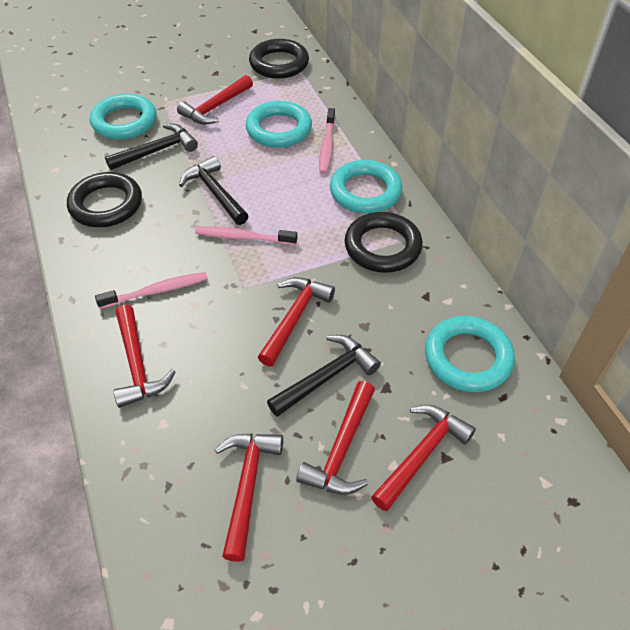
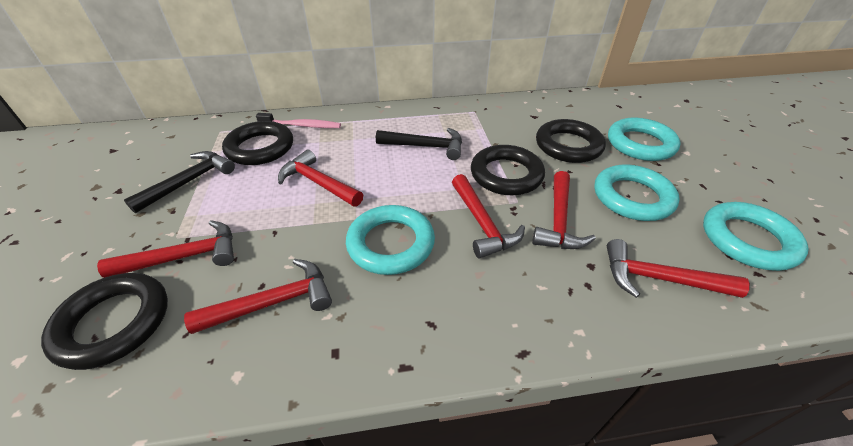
black hammer: [105,124,198,170] [179,156,249,225] [267,335,381,417] = 3 -> [124,151,235,213] [376,128,462,160] = 2
black ring: [67,172,142,227] [249,39,309,79] [344,212,423,273] = 3 -> [41,273,168,370] [222,121,293,165] [471,145,545,195] [536,119,606,163] = 4
pink toothbrush: [95,272,208,309] [195,226,297,245] [319,108,335,174] = 3 -> [256,113,341,128] = 1

